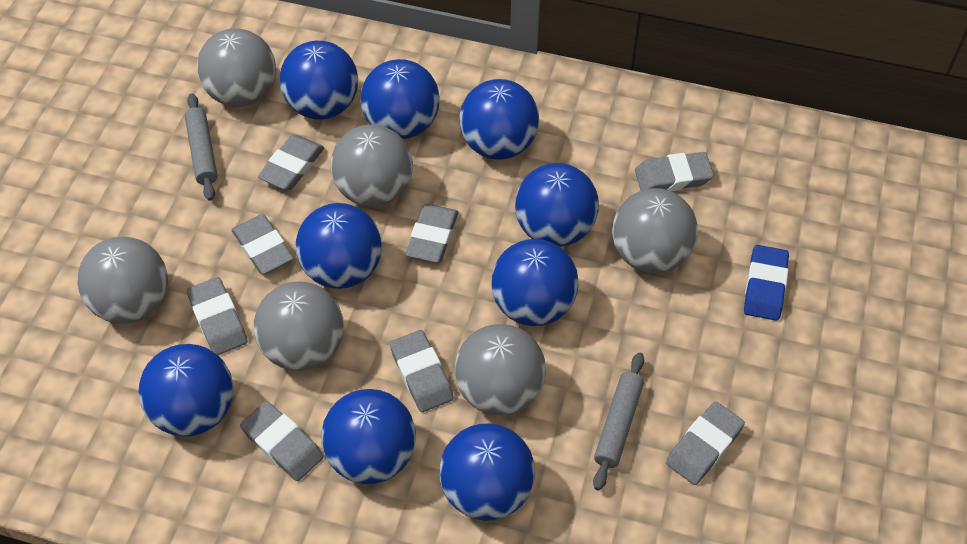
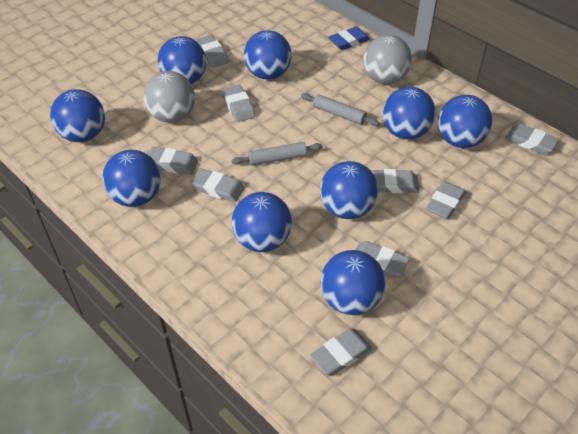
grey ball: [77,237,168,324] [197,28,276,107] [254,281,344,371] [331,124,413,207] [455,324,546,416] [612,188,698,273] = 6 -> [143,71,195,123] [363,35,412,84] = 2
grey eraser: [187,277,248,355] [232,214,294,274] [240,401,324,481] [258,135,324,190] [390,330,454,412] [406,204,458,263] [635,152,714,191] [666,401,745,485] = 8 -> [148,147,198,175] [190,168,245,202] [195,35,229,68] [222,85,255,122] [310,328,372,376] [355,241,410,278] [370,169,419,193] [426,181,466,219] [505,124,559,154] = 9

